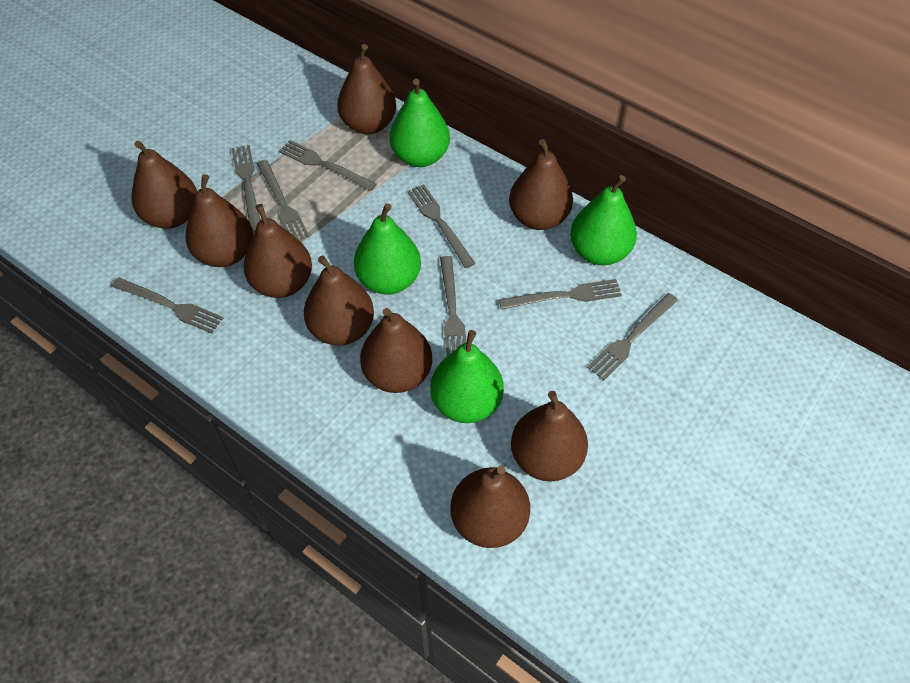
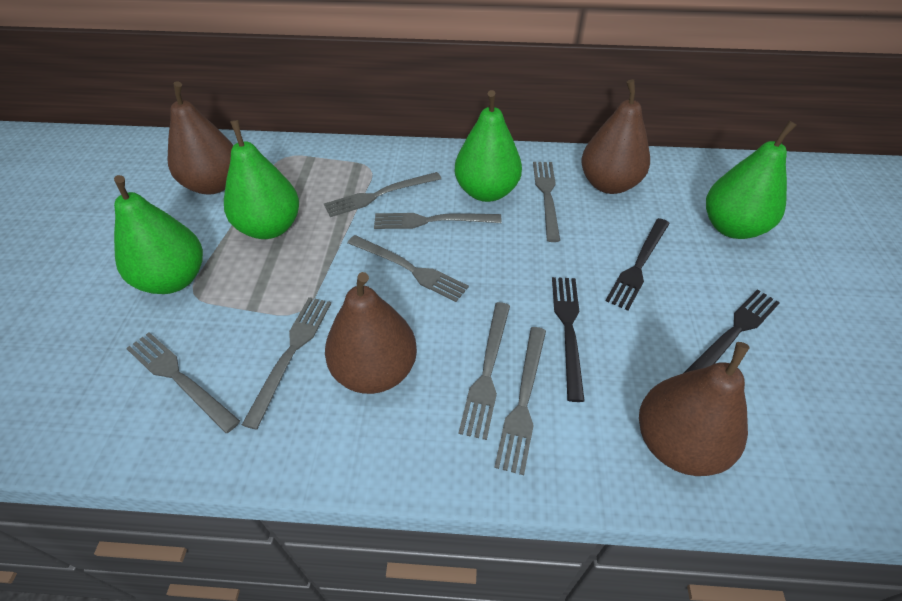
black fork: none = 0 -> [552,277,585,402] [606,218,670,311] [684,289,780,373] = 3
brown pear: [132,141,197,228] [185,174,253,267] [243,204,312,298] [304,255,374,346] [337,44,396,134] [360,308,432,393] [450,466,530,548] [509,139,573,230] [511,391,588,482] = 9 -> [167,81,234,194] [325,272,417,394] [582,79,650,194] [639,342,750,476] = 4

